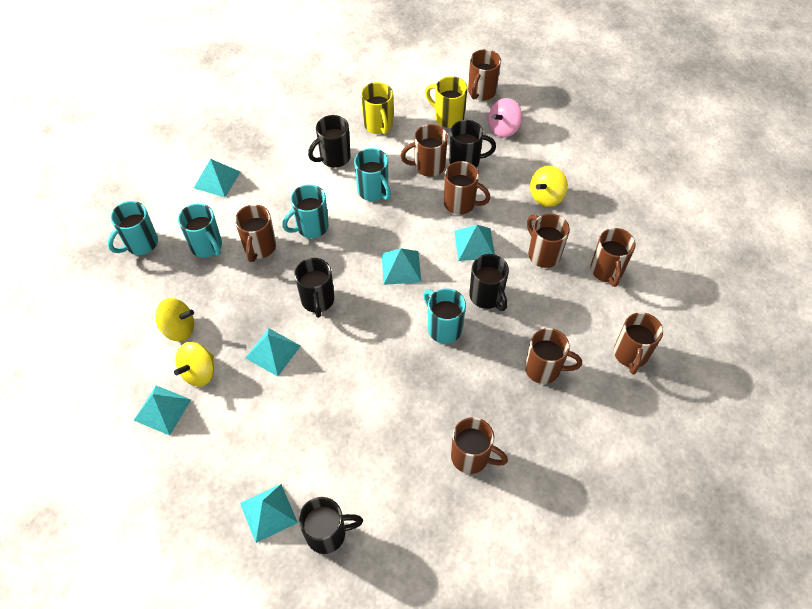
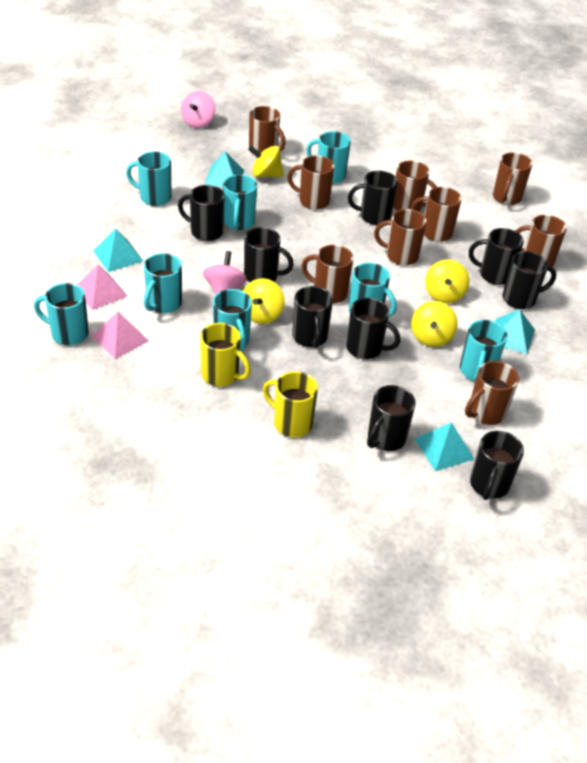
black mug: [294,258,334,318] [298,497,363,554] [308,115,351,168] [449,120,496,168] [469,254,509,311] = 5 -> [178,185,225,241] [244,227,294,282] [292,286,333,348] [346,298,401,359] [348,170,398,225] [367,385,416,451] [469,228,524,285] [470,431,524,500] [503,251,557,309] = 9
pink pyramid: none = 0 -> [77,265,127,310] [91,312,149,359] = 2
pink spinning top: [488,98,522,138] = 1 -> [181,91,216,128] [203,251,247,294] = 2
turquoise mug: [108,201,158,255] [178,203,222,258] [282,184,329,238] [354,148,391,201] [424,288,466,344] = 5 -> [34,283,89,345] [126,151,171,206] [144,253,182,313] [213,289,252,351] [223,174,257,230] [306,131,351,184] [349,263,397,317] [460,320,507,381] = 8
turquoise pyramid: [134,385,191,436] [194,159,240,197] [240,484,298,543] [246,328,301,377] [381,248,421,285] [454,225,495,261] = 6 -> [93,229,143,272] [205,152,244,187] [414,422,474,471] [495,310,535,354] = 4
yellow spinning top: [155,298,194,341] [174,342,214,386] [530,166,568,207] = 3 -> [243,278,285,324] [248,145,284,178] [411,301,458,347] [425,259,469,303] = 4

